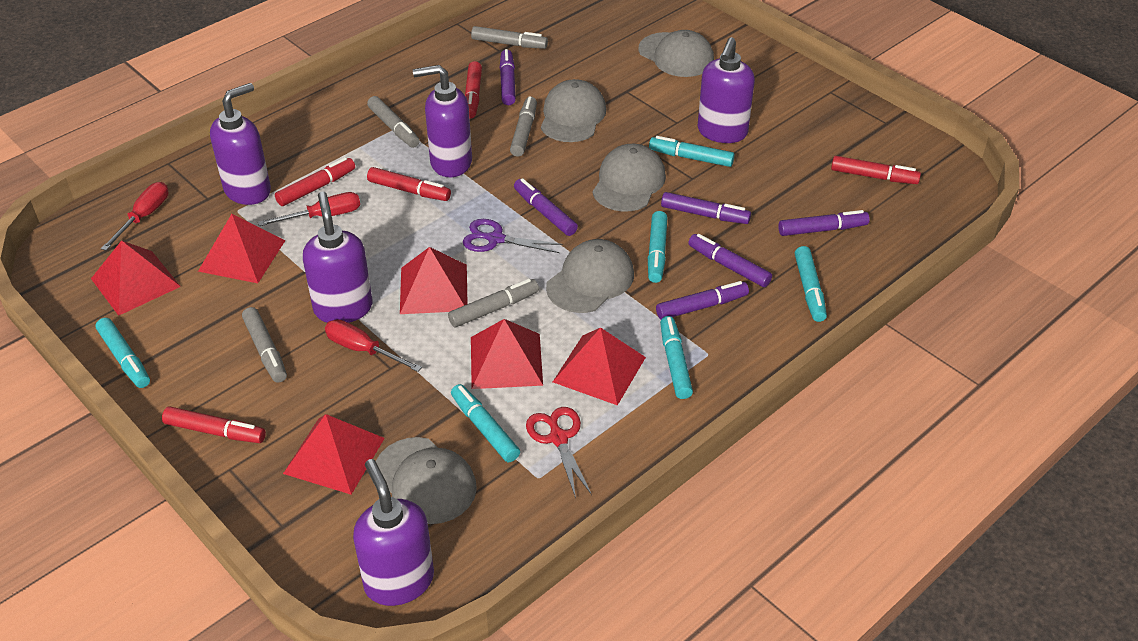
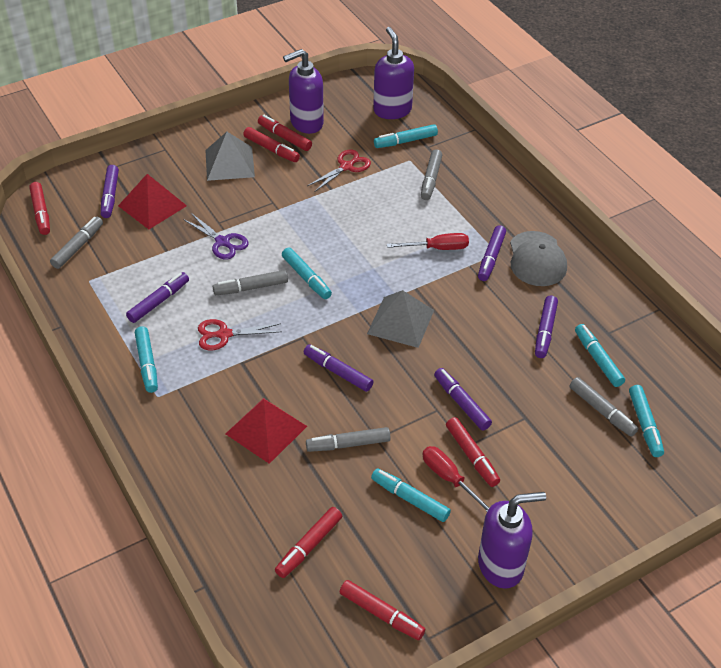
grey cap: [376,437,477,524] [541,79,606,142] [546,239,634,313] [592,144,666,212] [638,30,714,77] = 5 -> [510,231,567,286] = 1
grey pyramid: none = 0 -> [205,132,255,181] [367,290,434,348] = 2
purple soap dispenser: [210,83,271,205] [303,192,373,323] [353,459,434,606] [413,65,472,177] [698,37,755,143] = 5 -> [283,49,324,134] [373,27,414,119] [478,492,546,589] = 3
red marker: [162,406,266,443] [275,157,355,206] [367,167,451,201] [465,61,482,118] [831,156,921,184] = 5 -> [29,182,50,235] [243,127,300,162] [258,115,312,151] [275,507,342,578] [340,580,425,640] [446,417,500,487] = 6
red pyramid: [91,240,181,316] [198,214,285,283] [283,414,385,494] [400,247,468,314] [471,319,543,389] [553,328,646,406] = 6 -> [118,174,187,229] [226,398,307,464] = 2
red scissors: [526,407,592,498] = 1 -> [198,319,282,350] [307,150,371,191] = 2
red screwdriver: [101,182,169,251] [258,192,360,226] [325,319,422,372] = 3 -> [387,233,469,250] [423,446,489,512] = 2

